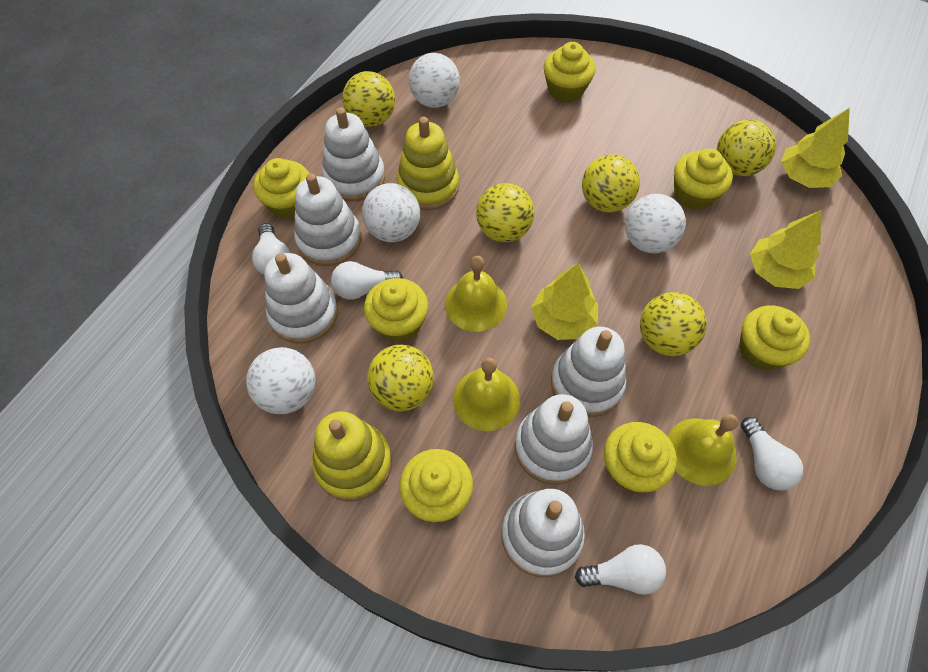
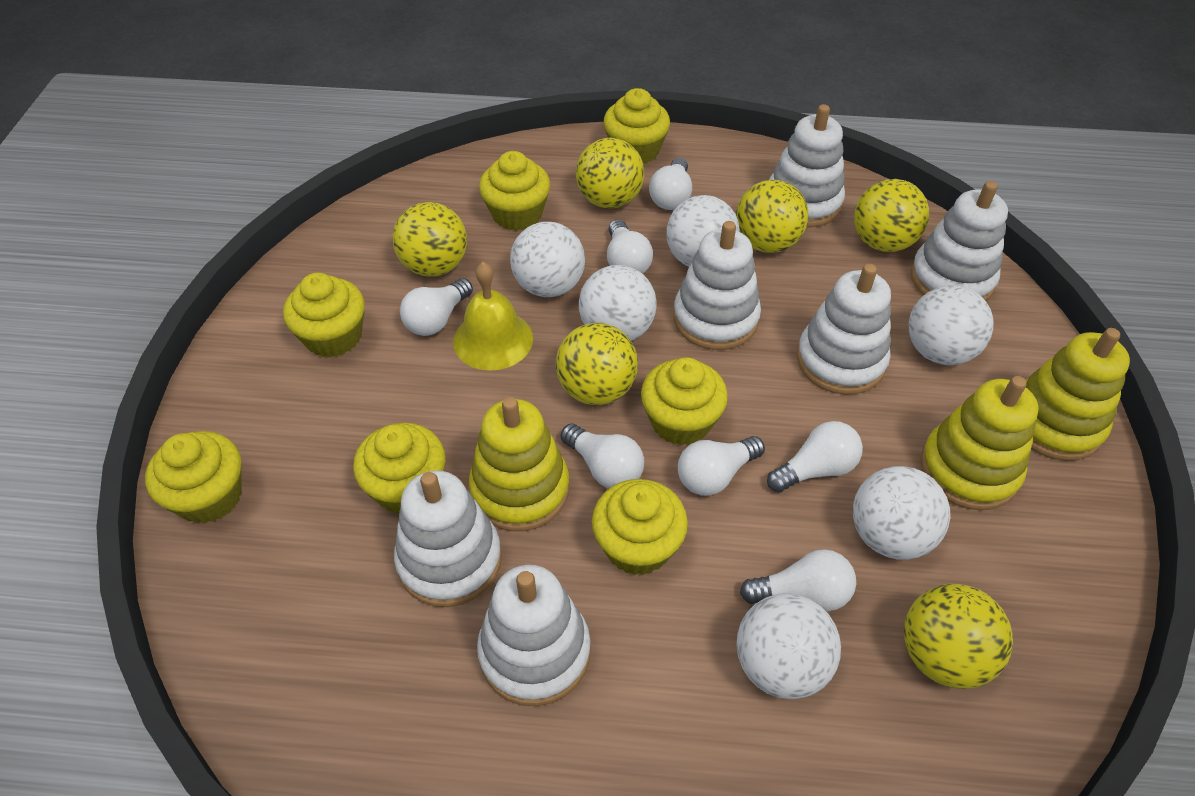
white ball: [246,347,315,414] [362,183,420,242] [409,53,460,108] [625,194,686,253] = 4 -> [510,222,585,297] [579,265,657,341] [666,195,740,267] [736,593,841,699] [853,466,950,560] [909,285,994,365] = 6
white light bulb: [252,223,290,275] [331,261,403,300] [575,544,666,595] [741,417,803,491] = 4 -> [400,278,473,336] [561,423,644,489] [607,219,653,274] [649,158,692,210] [678,436,765,496] [740,549,856,611] [767,421,863,492] = 7
yellow bell: [445,256,507,332] [453,358,520,431] [668,414,738,486] = 3 -> [453,262,533,371] = 1
yellow stacking toy: [312,411,392,501] [396,117,459,210] = 2 -> [469,397,569,531] [920,376,1038,510] [1026,328,1130,461] = 3
yellow tree: [531,263,598,340] [750,210,822,289] [781,108,850,188] = 3 -> none = 0

